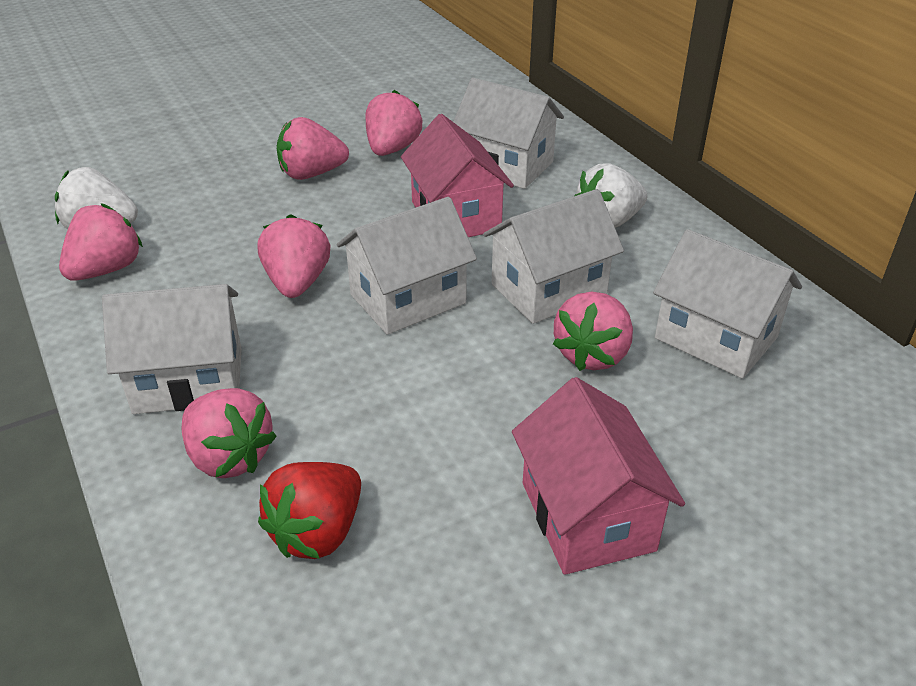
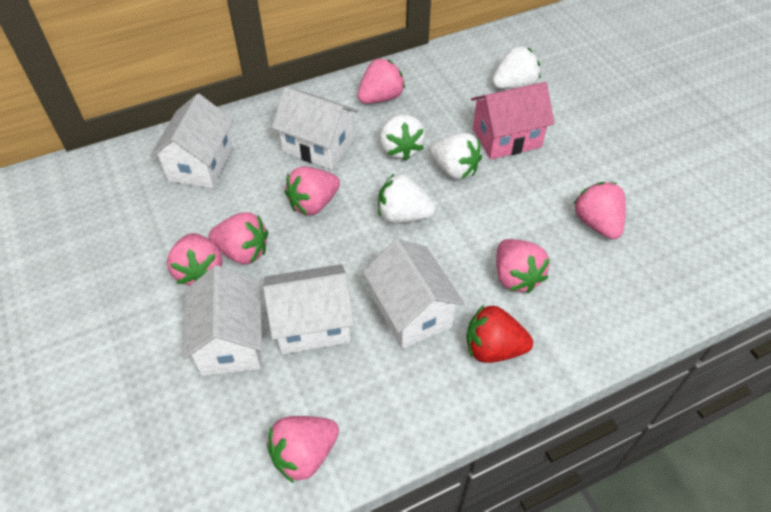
pink house: [401,114,514,237] [512,377,685,575] = 2 -> [471,82,555,159] = 1
pink strawberry: [59,203,143,281] [182,388,277,478] [258,214,330,298] [277,117,349,180] [366,90,422,156] [553,292,633,371] = 6 -> [167,233,223,286] [209,212,268,264] [267,416,339,483] [285,167,340,215] [357,58,405,104] [496,239,550,293] [574,182,626,239] = 7
white strawberry: [55,167,138,229] [575,163,647,228] = 2 -> [378,174,435,223] [380,114,426,161] [429,132,482,180] [492,46,540,89] = 4

